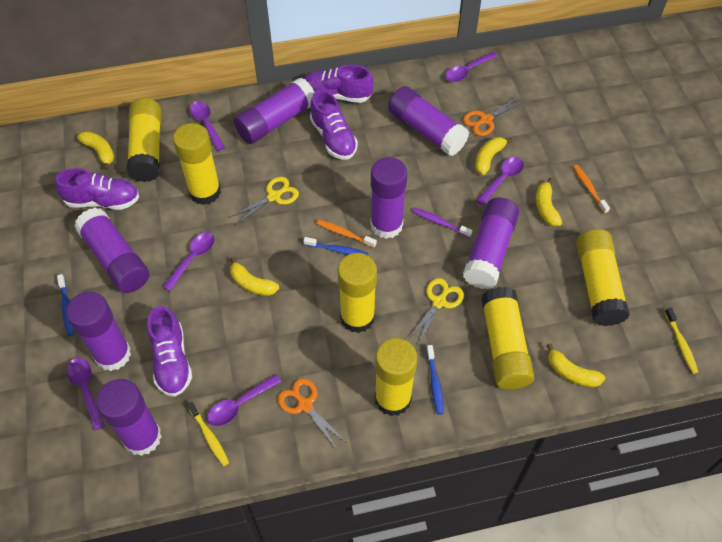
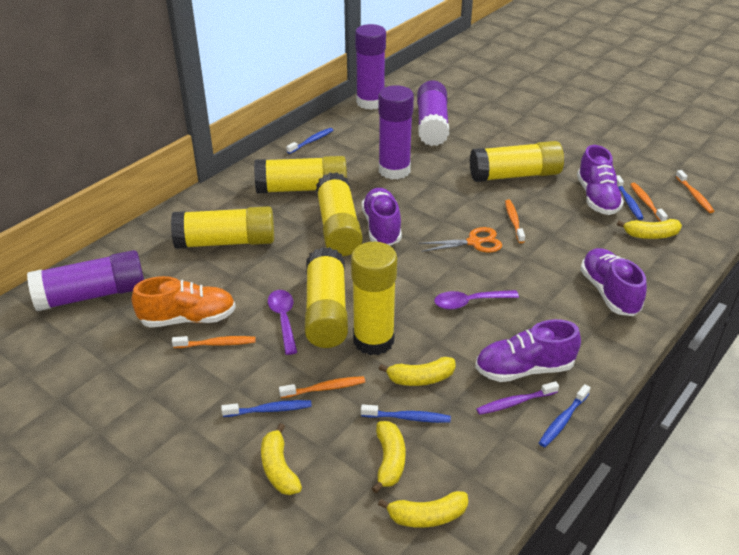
blue toothbrush: [57,274,74,336] [303,237,368,255] [426,345,444,415] = 3 -> [221,400,312,417] [286,128,333,154] [361,404,451,423] [539,384,591,447] [616,175,643,220] = 5
orange scissors: [278,378,347,451] [463,96,524,136] = 2 -> [419,227,502,252] = 1
orange shoe: none = 0 -> [132,276,236,328] = 1
orange toothbrush: [316,220,377,248] [573,165,610,214] = 2 -> [172,336,256,348] [279,376,365,398] [505,200,525,243] [630,183,668,222] [676,170,714,213] = 5
purple glue stick: [66,292,131,371] [74,207,149,293] [96,379,162,456] [234,77,314,144] [370,157,407,239] [388,86,469,156] [463,197,519,289] = 7 -> [27,250,144,311] [355,24,386,110] [378,85,414,180] [417,80,449,146] = 4
purple spoon: [67,358,105,430] [163,232,215,291] [190,101,225,151] [207,374,281,426] [445,52,498,82] [476,157,524,206] = 6 -> [268,290,297,355] [434,290,519,310] = 2
yellow scissors: [229,177,299,225] [409,278,464,344] = 2 -> none = 0
yellow toothbrush: [187,402,229,466] [665,308,698,374] = 2 -> none = 0

